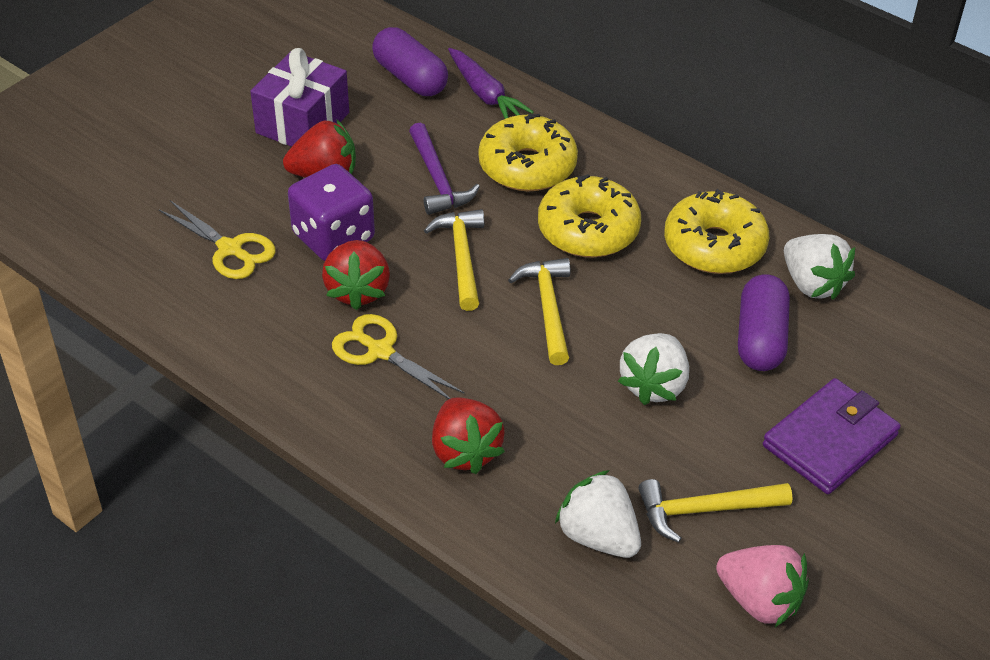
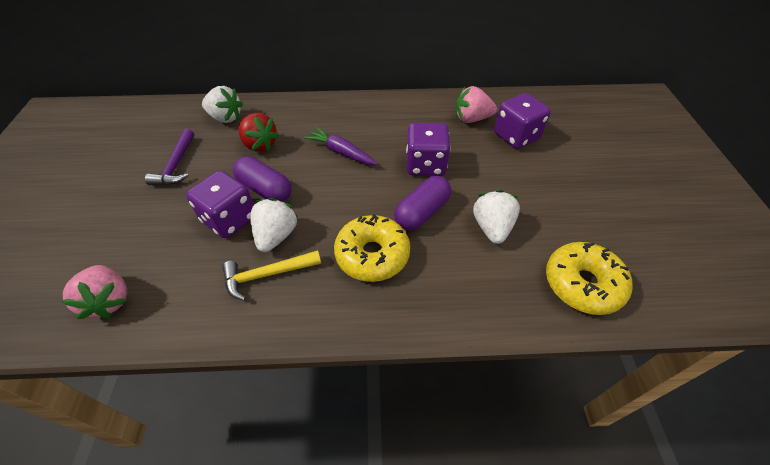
pink strawberry: [716,545,809,627] = 1 -> [61,265,127,319] [456,86,497,123] = 2
purple dice: [288,164,375,261] = 1 -> [186,170,254,238] [406,123,451,176] [494,93,551,149] = 3
purple gift: [250,48,349,147] = 1 -> none = 0
purple wallet: [763,378,901,494] = 1 -> none = 0
red strawberry: [283,119,356,178] [322,240,390,310] [432,397,505,474] = 3 -> [239,113,279,151] = 1
yellow donut: [478,114,578,191] [538,174,641,257] [664,189,769,274] = 3 -> [334,214,410,282] [546,242,633,315] = 2
yellow hammer: [424,209,484,311] [508,258,570,365] [639,479,793,543] = 3 -> [222,250,321,301] = 1
yellow scissors: [159,200,276,279] [332,314,465,399] = 2 -> none = 0

